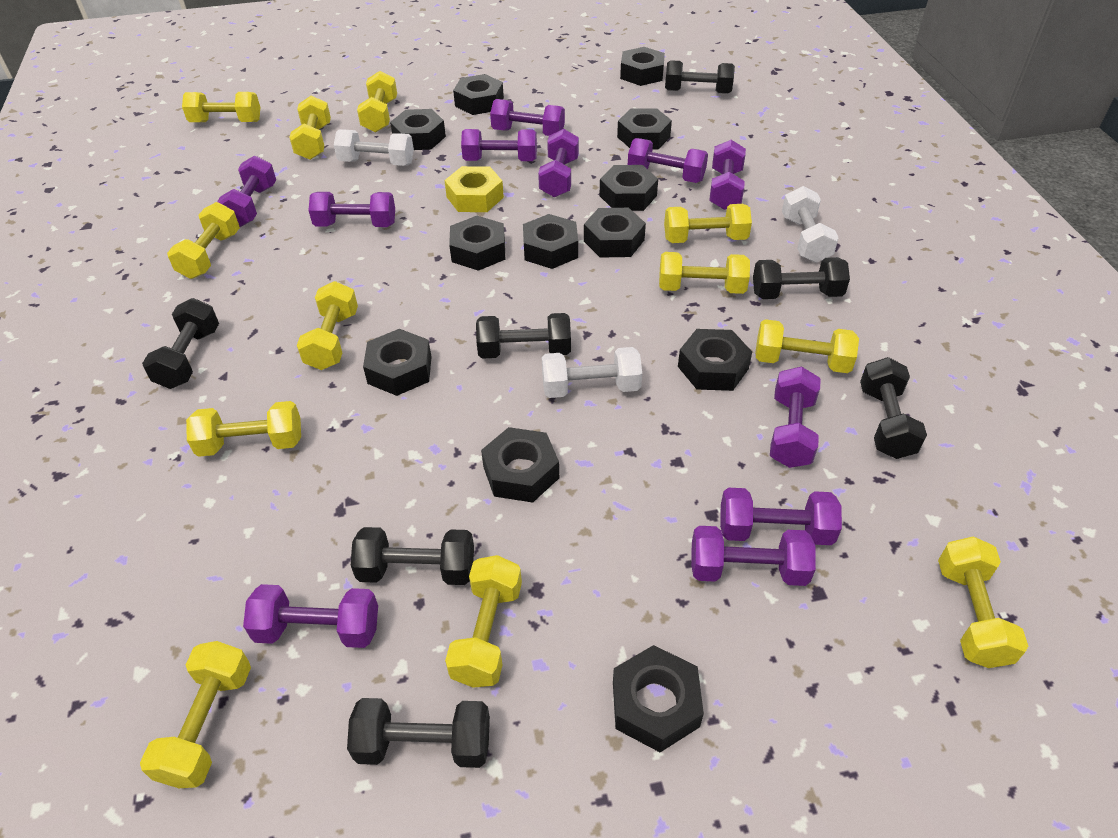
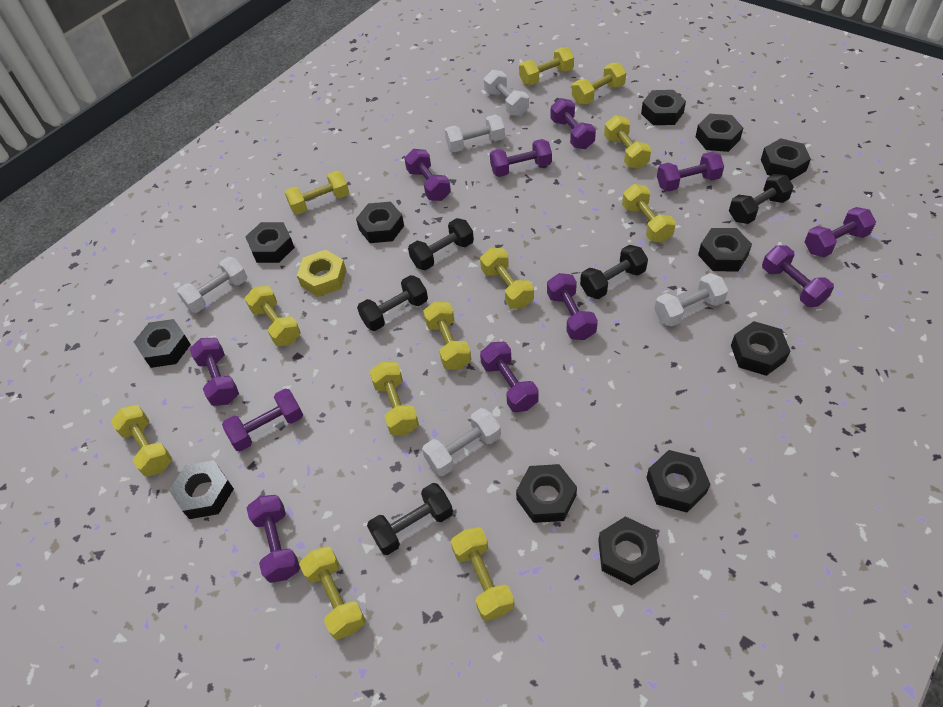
black dumbbell: [142,298,219,389] [347,698,490,768] [351,527,474,585] [476,313,571,359] [665,60,735,94] [753,257,850,299] [860,357,927,459] = 7 -> [357,275,428,331] [367,483,453,555] [408,218,474,270] [580,245,648,299] [729,174,794,224] = 5
white dumbbell: [334,130,414,166] [542,347,642,398] [782,186,839,263] = 3 -> [177,257,247,313] [422,408,501,476] [445,115,505,152] [484,70,529,116] [654,273,728,327] = 5

